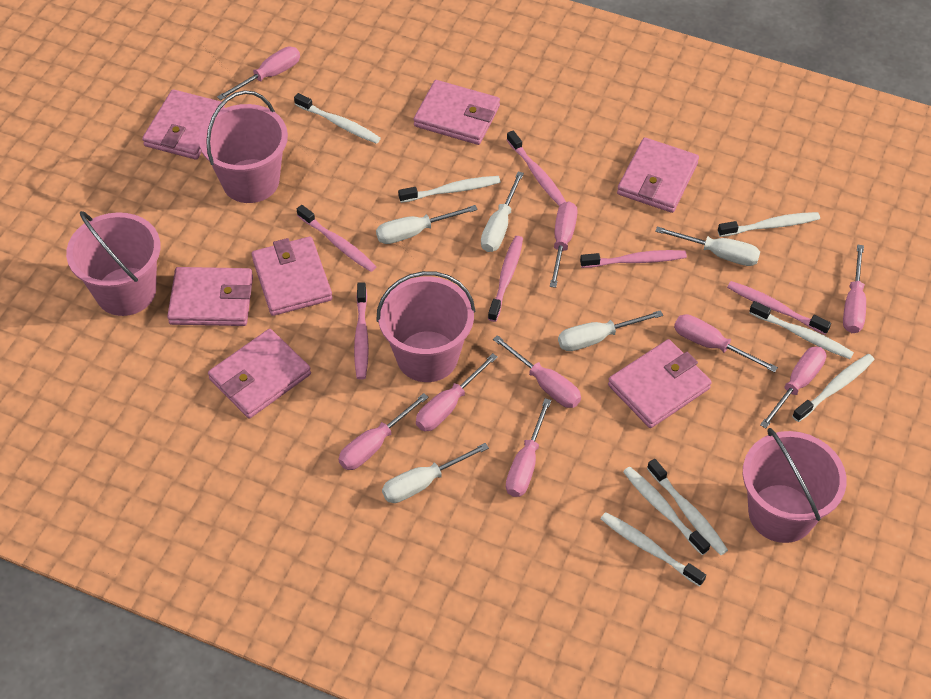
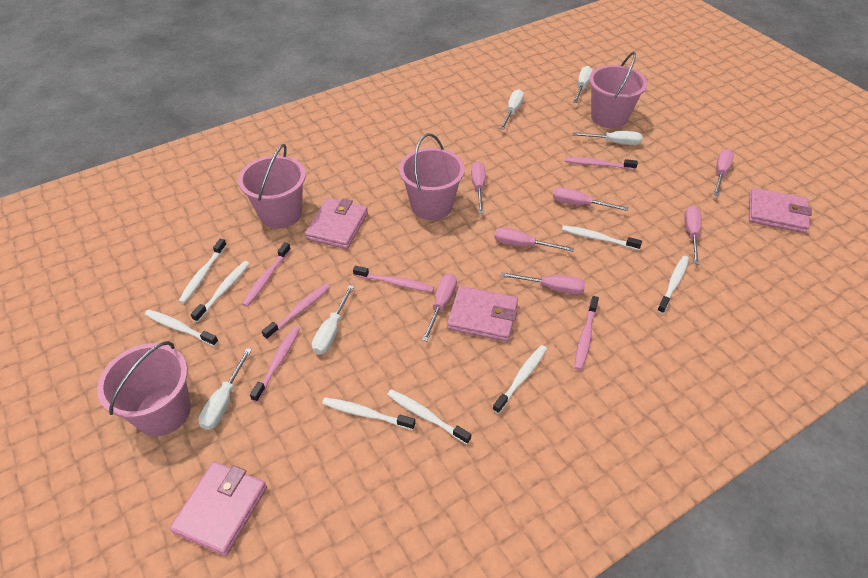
pink screwdriver: [217,47,300,100] [339,393,429,470] [416,353,498,431] [493,335,581,408] [506,398,551,497] [550,201,577,288] [674,314,778,373] [760,346,826,428] [843,244,866,333] = 9 -> [422,273,457,342] [471,161,485,214] [495,227,574,252] [501,272,585,295] [553,187,629,211] [684,206,702,264] [713,149,734,196] = 7
pink wallet: [142,89,225,160] [167,267,253,326] [208,329,311,418] [252,236,332,316] [414,80,500,145] [608,339,712,428] [617,138,699,213] = 7 -> [169,461,267,556] [305,198,368,249] [447,286,518,342] [749,188,812,233] = 4

